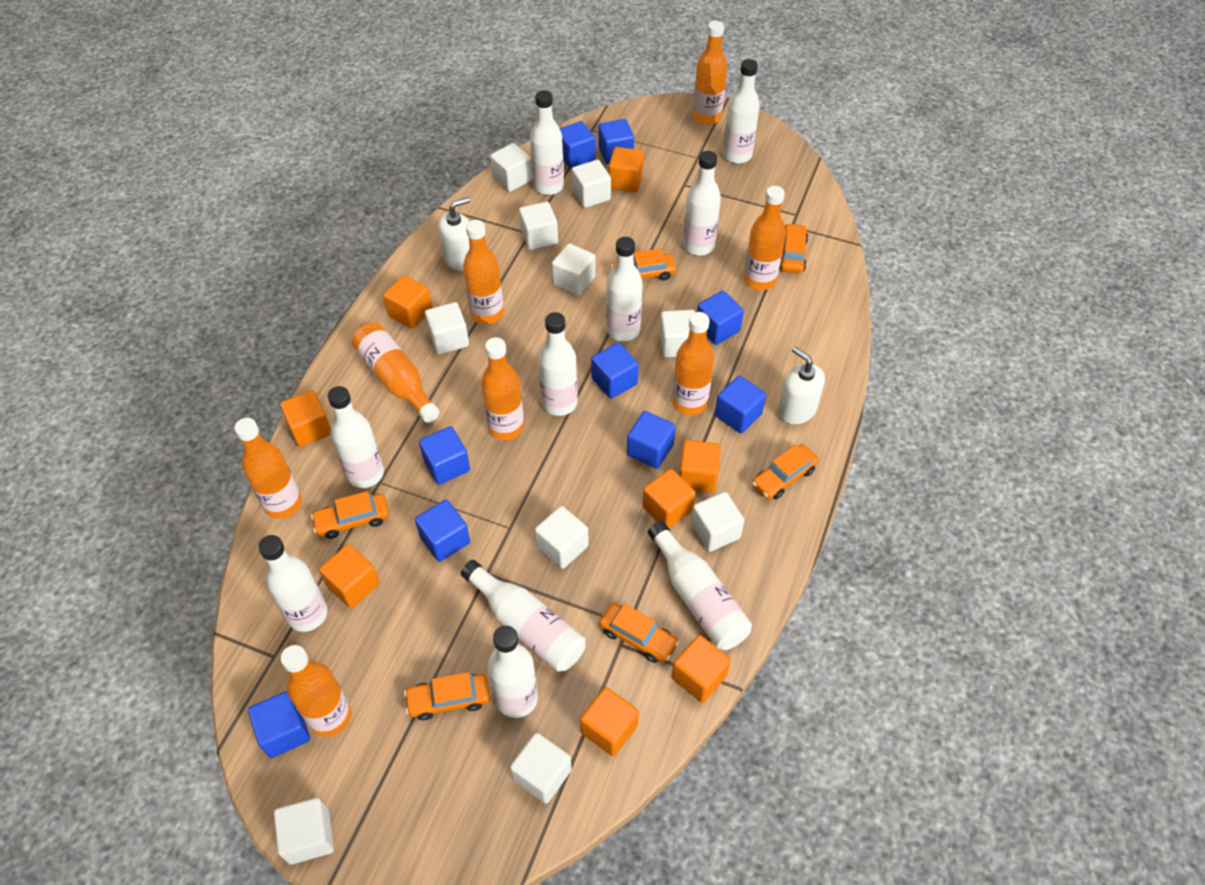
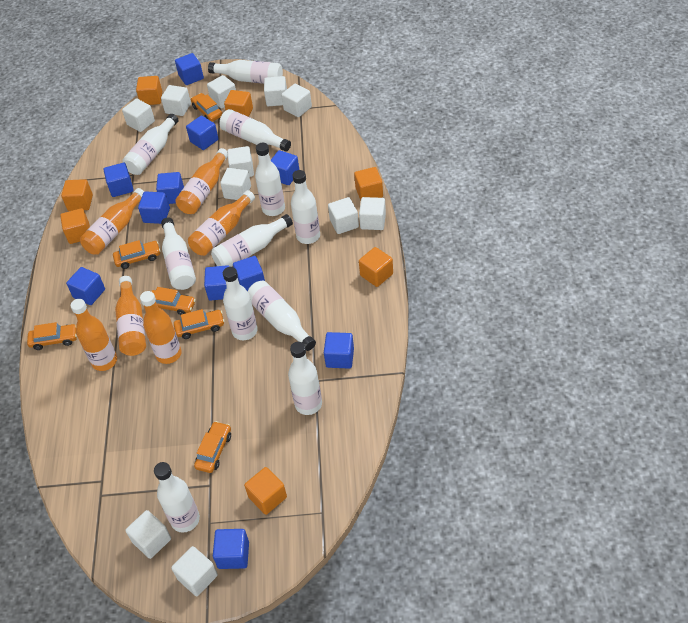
blue cube: [248,691,310,758] [415,500,470,562] [419,426,470,485] [559,121,595,168] [591,343,639,399] [598,119,634,164] [627,411,676,469] [697,291,744,345] [715,376,766,433] = 9 -> [66,267,105,305] [103,163,134,197] [138,191,170,224] [156,172,184,204] [175,53,204,85] [186,116,219,150] [204,265,230,301] [213,529,249,569] [233,256,265,291] [271,150,299,185] [324,332,354,369] = 11
orange bottle: [234,418,302,519] [281,645,351,736] [352,323,440,423] [463,220,504,324] [481,337,524,440] [672,312,714,415] [693,21,727,125] [744,186,786,290] = 8 -> [71,299,117,371] [80,188,144,255] [115,276,146,356] [140,291,182,364] [176,148,228,214] [188,190,255,256] = 6
orange cube: [280,390,331,447] [319,544,380,608] [383,275,432,329] [580,687,639,756] [609,147,644,192] [642,469,696,529] [672,635,731,703] [679,440,721,493] = 8 -> [60,208,90,244] [61,179,93,211] [136,76,162,105] [224,90,253,117] [244,467,287,515] [354,167,383,200] [359,247,393,287] = 7
white bottle: [258,535,328,632] [328,386,384,488] [461,560,586,672] [488,626,538,718] [530,90,564,195] [538,312,578,416] [606,237,642,341] [648,521,752,650] [683,151,721,255] [723,59,760,164] = 10 -> [122,114,178,175] [154,462,200,533] [161,218,196,290] [208,60,283,84] [211,214,293,267] [219,109,291,152] [223,267,258,340] [248,281,316,351] [255,143,285,216] [288,342,322,415] [291,170,320,244] = 11
white cube: [274,798,334,865] [425,302,469,354] [490,143,532,192] [510,733,572,804] [519,202,558,250] [535,506,589,569] [552,243,596,295] [572,160,611,208] [659,310,695,357] [691,492,745,552] = 10 -> [122,98,155,132] [125,510,171,559] [161,85,191,116] [171,546,218,596] [207,75,236,109] [220,168,251,200] [227,146,254,177] [264,76,287,106] [281,84,312,117] [328,197,359,234] [359,197,386,230] = 11
white soap dispenser: [438,197,470,271] [778,347,825,424] = 2 -> none = 0

